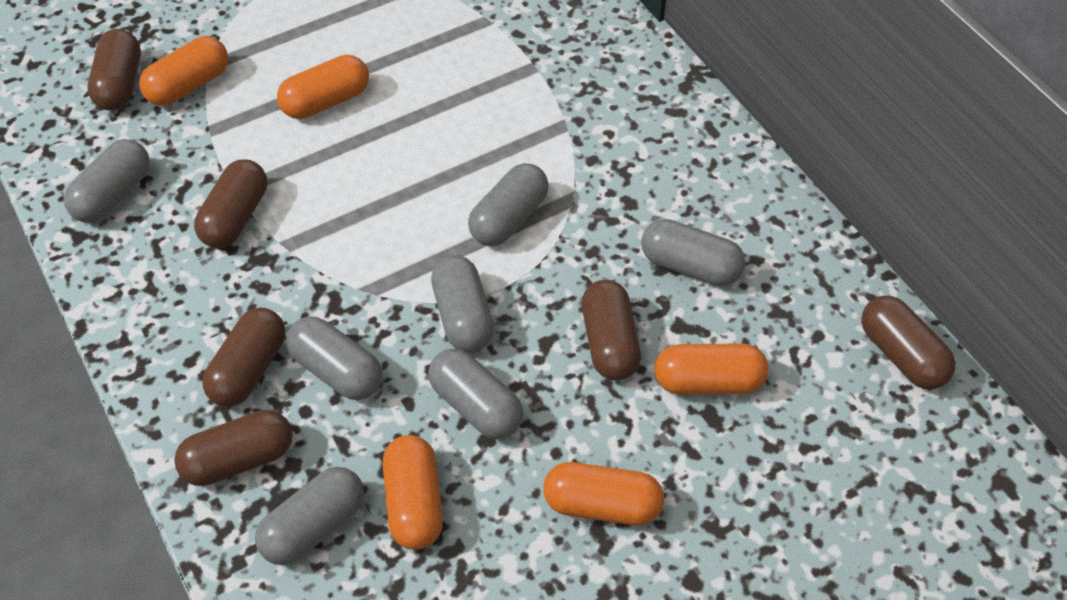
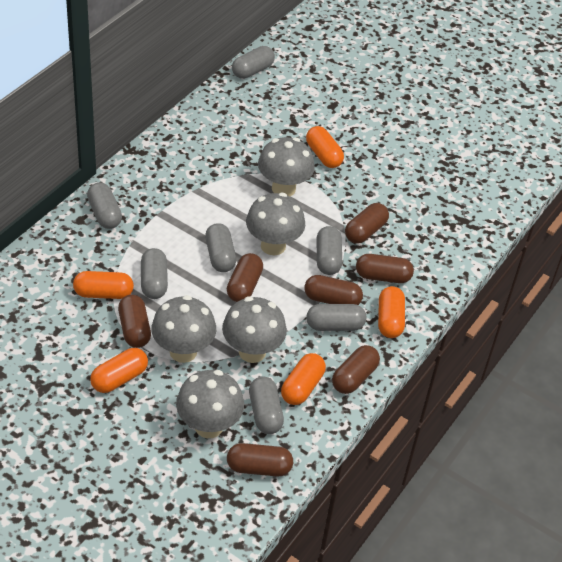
brown capsule: [88,29,141,111] [174,410,293,486] [194,159,267,248] [202,308,285,407] [582,280,641,381] [861,296,956,389] = 6 -> [118,295,151,348] [227,253,263,302] [227,443,293,477] [304,275,363,305] [332,345,380,394] [345,203,389,244] [356,254,414,283] = 7
grey mushroom: none = 0 -> [152,295,216,363] [176,370,244,438] [222,297,287,363] [246,193,305,255] [258,137,315,196] = 5

